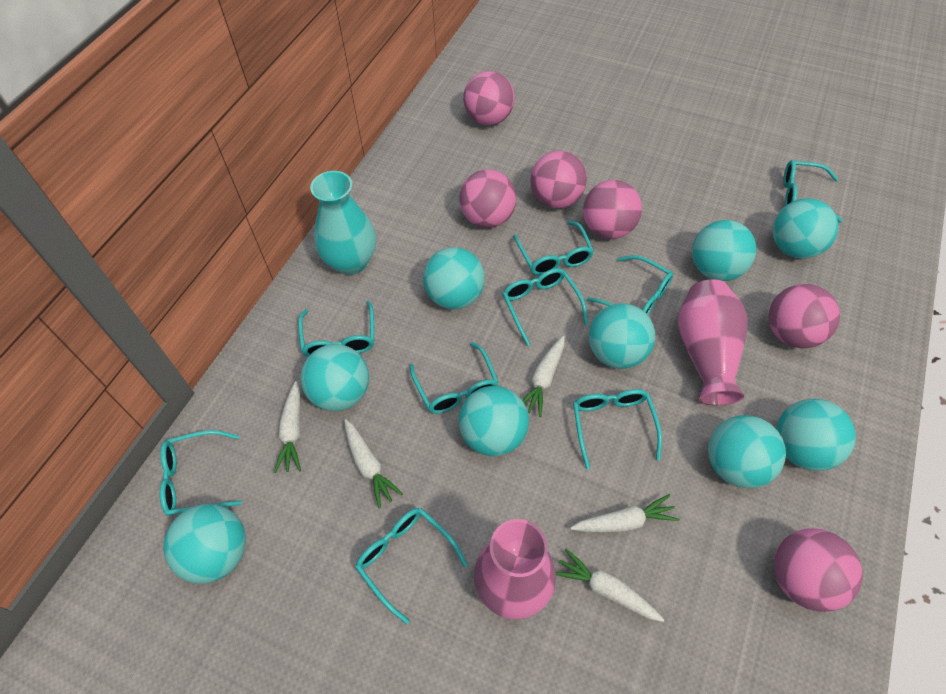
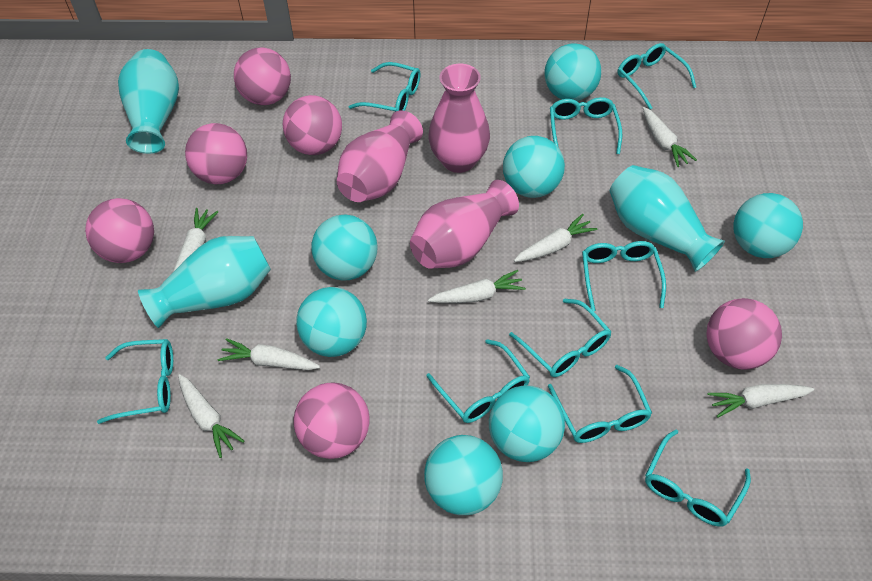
pink vase: [474,519,556,619] [678,279,748,405] = 2 -> [337,110,423,202] [410,180,519,269] [428,64,490,173] = 3
turquoise ball: [164,504,246,584] [300,344,369,412] [423,247,485,309] [459,386,529,456] [589,303,655,369] [692,220,756,281] [708,415,786,488] [772,198,838,259] [776,399,856,471] = 9 -> [296,287,367,357] [311,214,378,281] [424,435,503,515] [489,385,565,462] [503,136,565,198] [544,43,601,101] [733,193,803,258] = 7
turquoise vase: [310,171,376,275] = 1 -> [118,49,179,154] [138,236,271,328] [610,165,725,272] = 3
white carrot: [274,381,301,473] [344,419,403,509] [522,336,564,417] [556,548,664,622] [570,494,679,532] = 5 -> [173,208,219,272] [178,374,244,458] [218,338,320,370] [428,270,526,303] [514,214,597,262] [643,107,697,167] [708,384,814,418] = 7

